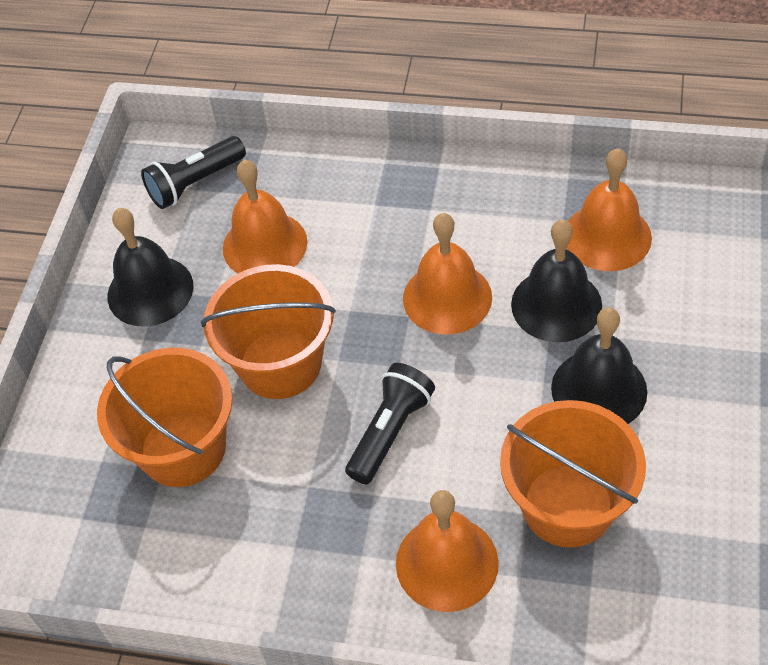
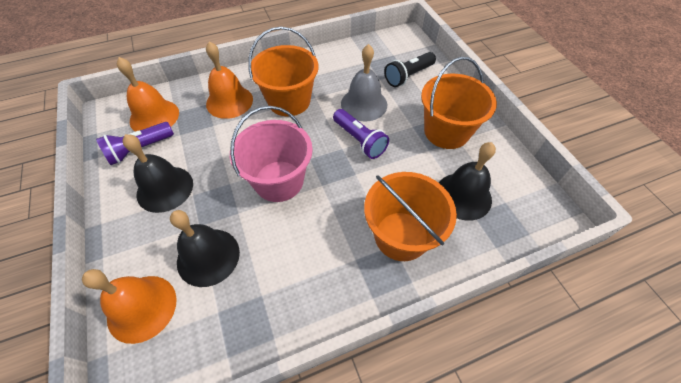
black flashlight: [141,136,246,209] [345,363,435,484] = 2 -> [384,52,436,87] = 1
grey bell: none = 0 -> [341,44,387,121] = 1
orange bell: [223,160,307,273] [396,490,499,612] [403,213,492,335] [567,149,652,271] = 4 -> [82,269,176,344] [117,57,179,132] [206,41,253,119] = 3
pink bucket: none = 0 -> [230,106,313,202] = 1
purple flashlight: none = 0 -> [96,122,174,165] [333,109,389,159] = 2

